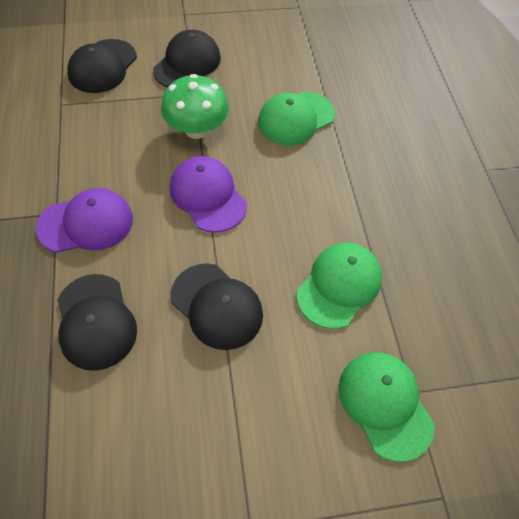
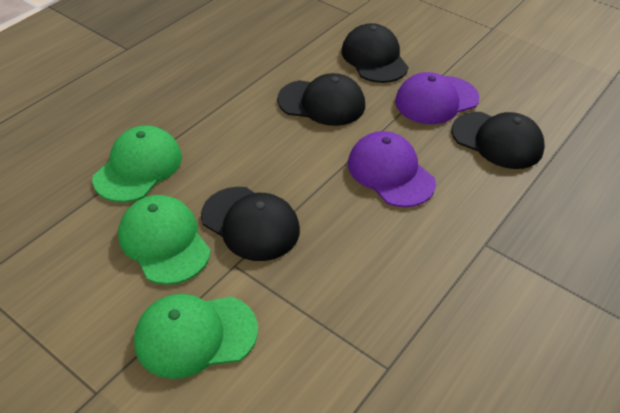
green mushroom: [161,74,229,139] = 1 -> none = 0

